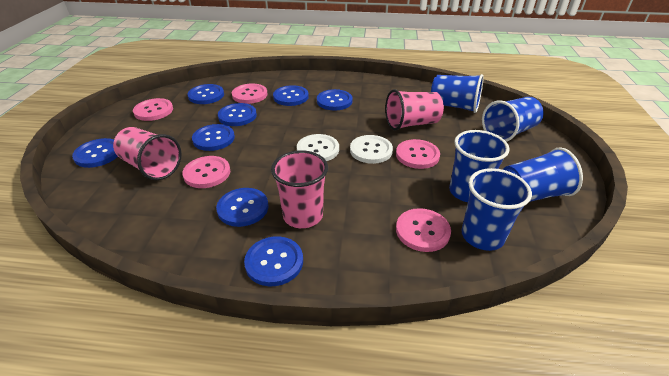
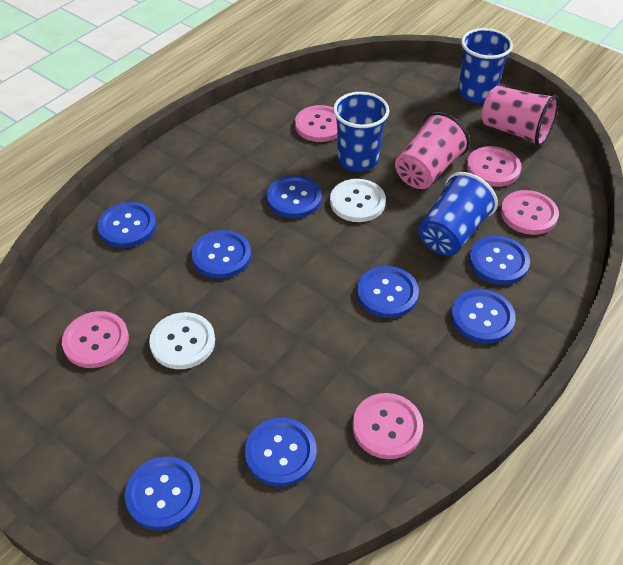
blue cup: [431,74,484,113] [449,130,510,202] [461,168,532,251] [482,97,544,142] [503,148,583,202] = 5 -> [333,92,389,172] [418,172,498,256] [458,28,513,103] = 3
pink cup: [113,127,182,180] [271,150,328,228] [385,89,444,131] = 3 -> [395,112,470,189] [482,86,559,147] = 2

